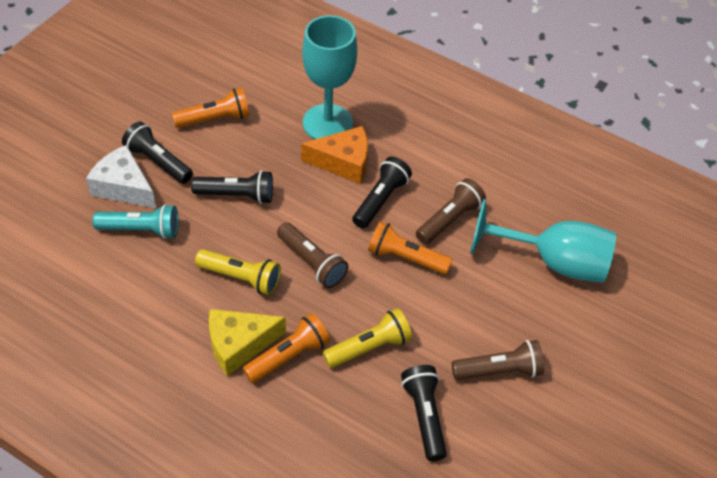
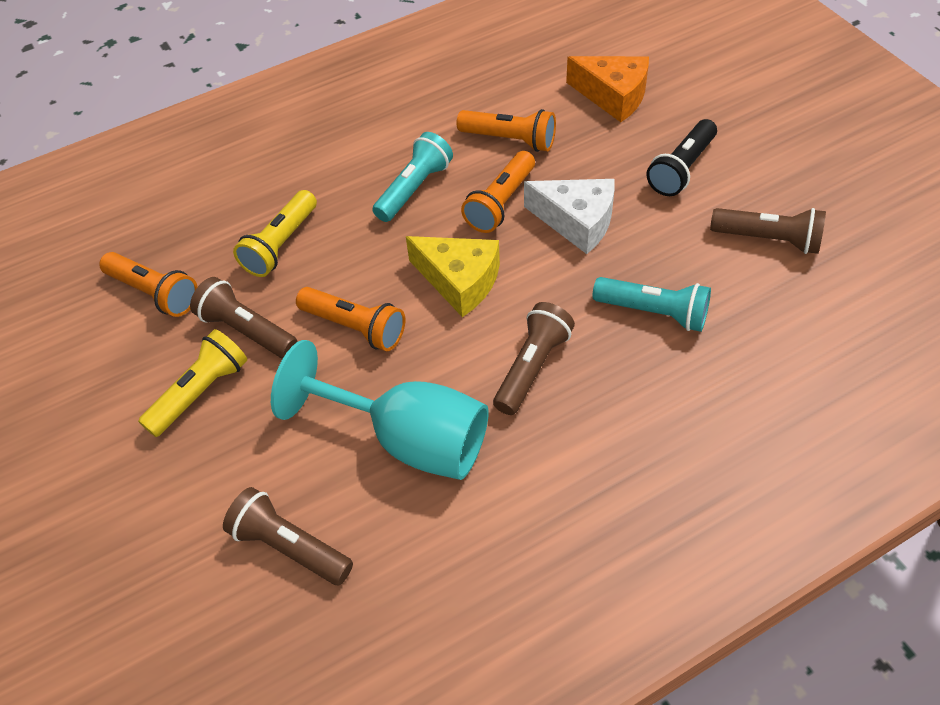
black flashlight: [122,122,193,184] [191,170,273,204] [352,157,412,228] [401,365,447,461] = 4 -> [646,119,717,196] = 1
brown flashlight: [277,222,348,288] [416,178,486,244] [452,340,544,380] = 3 -> [190,277,298,359] [223,487,353,585] [493,302,575,415] [710,208,826,254] = 4
orange flashlight: [172,88,250,128] [243,313,330,383] [368,221,453,275] = 3 -> [99,252,198,317] [296,287,405,351] [456,109,556,152] [461,151,535,233] = 4
turquoise flashlight: [93,204,179,239] = 1 -> [372,132,453,222] [593,277,711,332] = 2
turquoise goblet: [302,15,357,139] [470,199,616,283] = 2 -> [271,340,489,480] = 1

